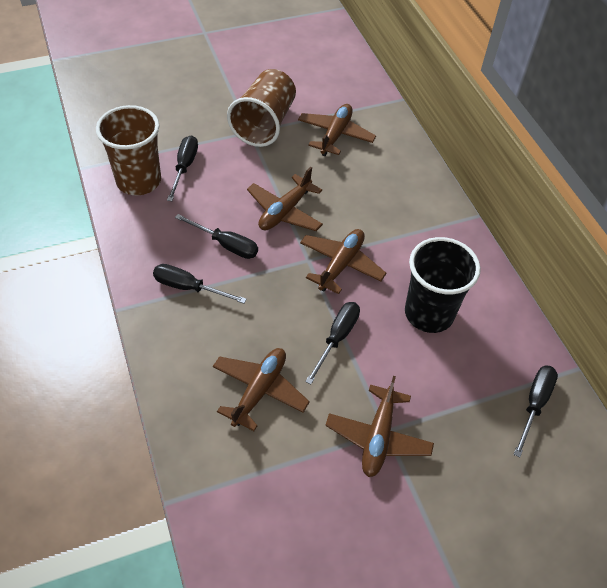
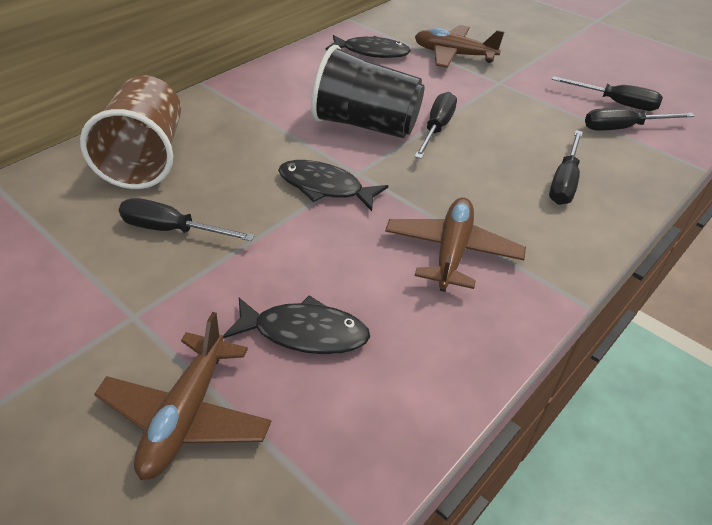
black fish: none = 0 -> [223,295,370,354] [278,160,388,211] [326,35,411,58] = 3
brown cup: [96,105,161,195] [227,69,296,147] = 2 -> [80,75,181,189] = 1
brown plane: [213,348,310,431] [247,167,323,231] [298,104,376,156] [300,229,386,294] [325,376,434,477] = 5 -> [94,312,272,480] [385,197,526,292] [415,25,505,68] = 3

